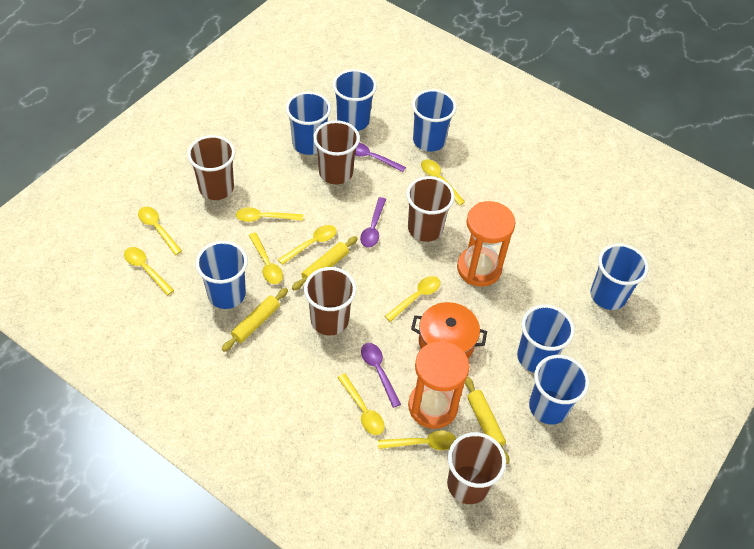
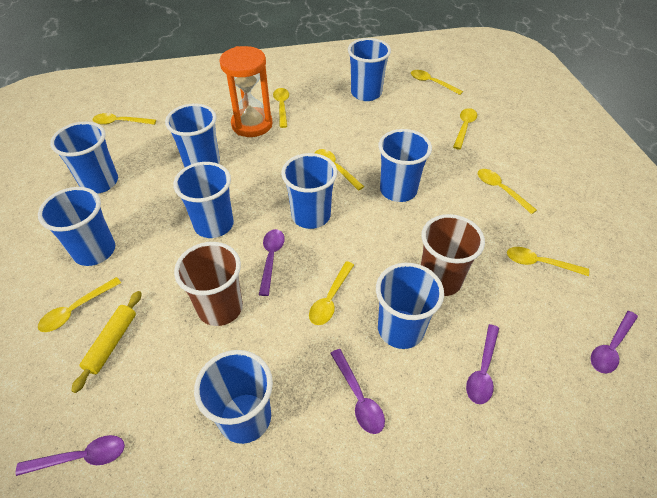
blue cup: [195,241,248,309] [286,92,331,155] [333,69,377,131] [412,89,457,152] [517,305,575,373] [529,355,589,424] [591,243,649,310] = 7 -> [38,187,115,266] [50,121,118,194] [165,104,220,167] [173,162,234,238] [194,350,273,444] [281,153,337,229] [348,38,391,101] [376,263,444,349] [378,129,432,202] = 9
brown cup: [187,135,235,200] [304,267,356,335] [313,120,360,184] [406,176,455,242] [447,432,506,504] = 5 -> [174,242,243,326] [421,214,485,296] = 2
orange hourglass: [408,340,470,429] [457,201,516,287] = 2 -> [219,46,272,137] = 1
orange pot: [411,302,487,358] = 1 -> none = 0
purple spoon: [355,143,406,172] [360,197,386,248] [361,343,401,408] = 3 -> [16,435,125,476] [259,229,285,296] [330,349,385,434] [466,324,499,404] [591,311,638,373] = 5
yellow rolling pin: [222,288,288,352] [292,236,358,290] [465,377,509,464] = 3 -> [71,291,141,393] = 1

